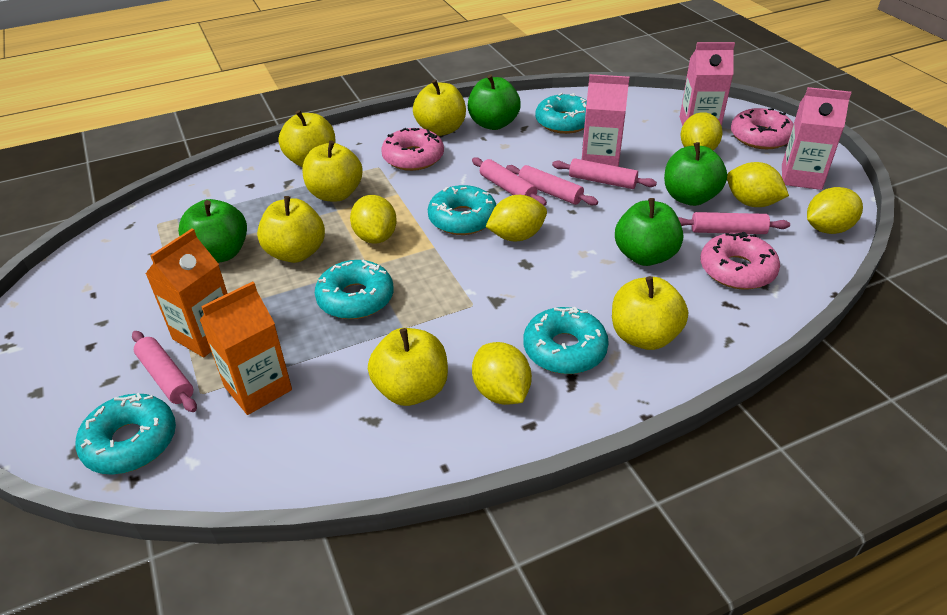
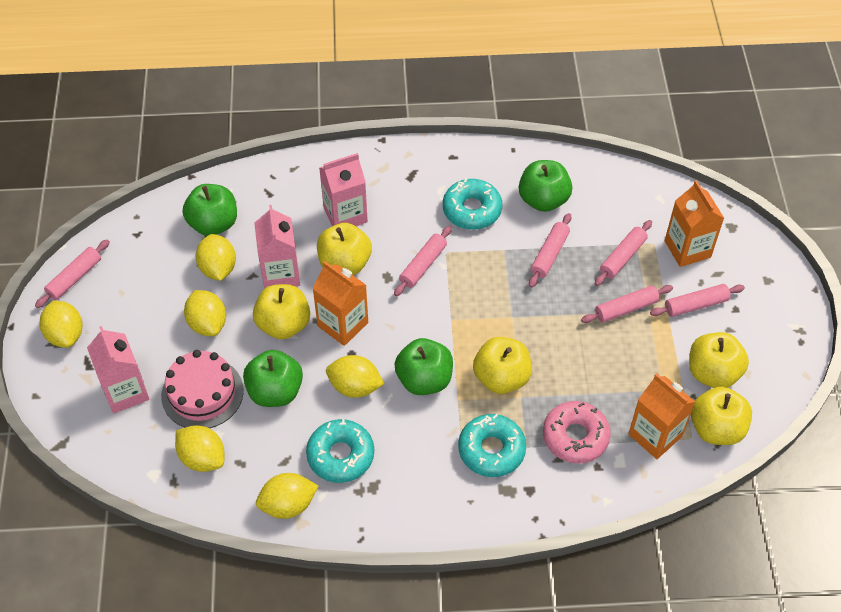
orange carton: [146,229,228,357] [200,282,292,415] = 2 -> [312,261,368,346] [628,373,695,459] [665,180,724,267] = 3
pink cake: none = 0 -> [161,350,244,428] = 1
pink donut: [381,128,444,171] [700,232,780,290] [731,108,794,149] = 3 -> [543,401,611,463] = 1
pink rolling pin: [132,331,197,412] [472,157,547,206] [506,165,598,205] [552,158,657,189] [678,212,790,234] = 5 -> [35,239,110,308] [394,226,452,296] [529,213,571,288] [581,285,673,323] [595,220,652,286] [650,284,745,317] = 6
turquoise donut: [76,393,176,475] [315,260,394,319] [428,185,496,235] [523,307,609,374] [535,93,587,134] = 5 -> [306,419,374,483] [443,178,502,230] [458,414,526,477] = 3
yellow apple: [257,196,325,263] [278,110,335,167] [302,141,363,202] [368,328,448,406] [413,80,466,136] [612,276,688,350] = 6 -> [253,284,310,339] [317,223,372,275] [473,337,532,394] [689,332,749,388] [691,386,752,445] = 5

